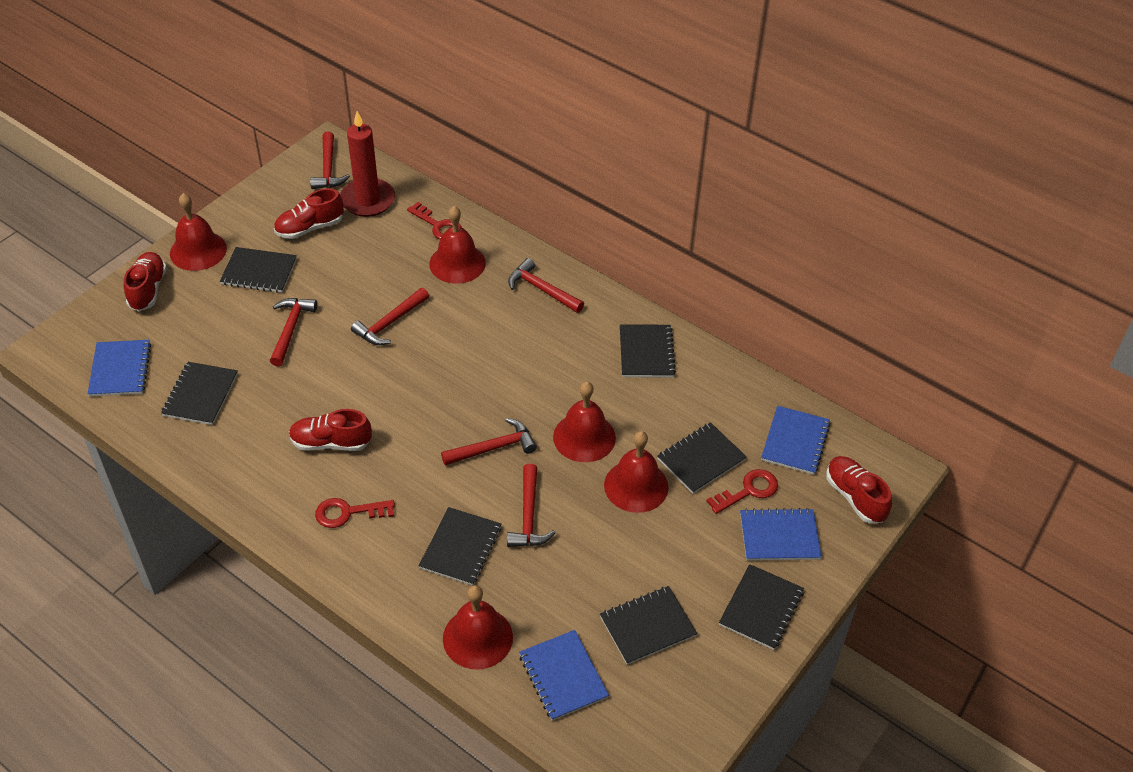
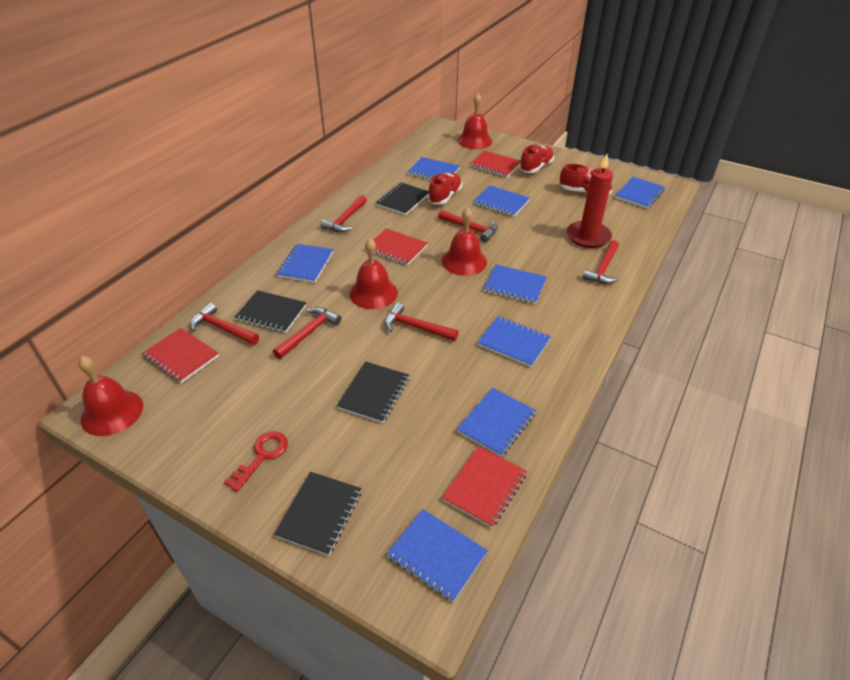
black notebook: [161,362,238,425] [220,247,297,293] [419,507,501,586] [600,586,697,665] [620,324,676,377] [657,422,747,494] [719,564,804,650] = 7 -> [235,290,306,333] [274,472,362,556] [337,361,409,423] [376,182,429,215] = 4
blue notebook: [88,340,151,397] [519,630,609,721] [740,508,822,561] [761,406,830,475] = 4 -> [277,244,333,283] [387,509,488,602] [408,157,460,180] [457,388,536,457] [474,185,530,217] [477,316,551,367] [483,265,547,304] [615,177,665,209] = 8
red bell: [170,193,227,271] [429,206,486,284] [443,585,513,669] [553,382,616,462] [604,431,668,513] = 5 -> [78,356,143,436] [349,238,398,309] [442,207,487,276] [457,93,492,149] = 4
red key: [315,498,395,528] [407,202,462,240] [706,469,778,514] = 3 -> [224,431,288,492] = 1
red notebook: none = 0 -> [142,328,219,383] [373,228,428,265] [442,446,527,528] [470,151,521,177] = 4
red shoe: [124,252,167,311] [274,188,344,239] [289,409,372,451] [826,456,892,523] = 4 -> [428,173,462,204] [519,145,554,173] [560,164,612,194] = 3

